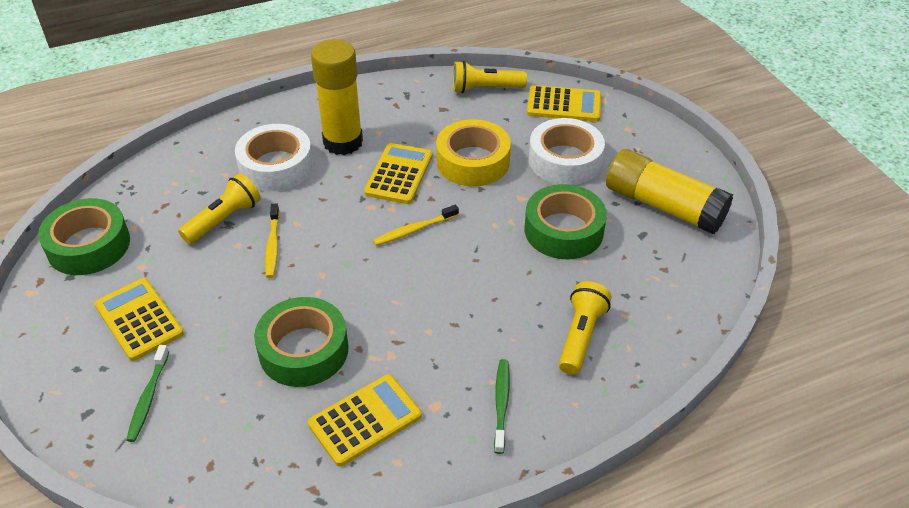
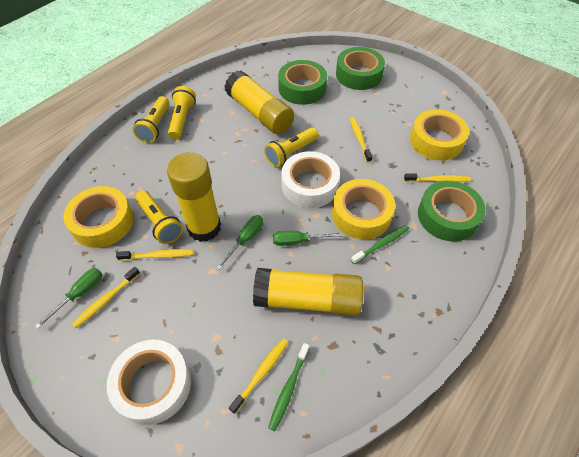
green screwdriver: none = 0 -> [35,268,102,329] [216,215,263,269] [273,231,343,246] = 3
yellow calculator: [94,278,184,361] [308,374,422,466] [364,143,433,204] [527,85,602,122] = 4 -> none = 0
yellow flashlight: [178,174,261,244] [453,61,527,93] [559,281,611,375] = 3 -> [133,96,170,143] [135,190,183,244] [168,86,196,139] [264,127,319,167] = 4
yellow glue stick: [311,39,363,155] [606,149,733,234] = 2 -> [167,152,221,242] [225,71,294,134] [253,268,363,316] = 3
yellow tape: [436,119,511,187] = 1 -> [63,186,134,248] [332,179,395,240] [410,109,469,161] = 3
yellow toothbrush: [265,203,280,278] [373,205,459,246] = 2 -> [72,267,140,328] [116,249,193,261] [229,338,289,414] [350,117,372,162] [404,173,471,182] = 5

